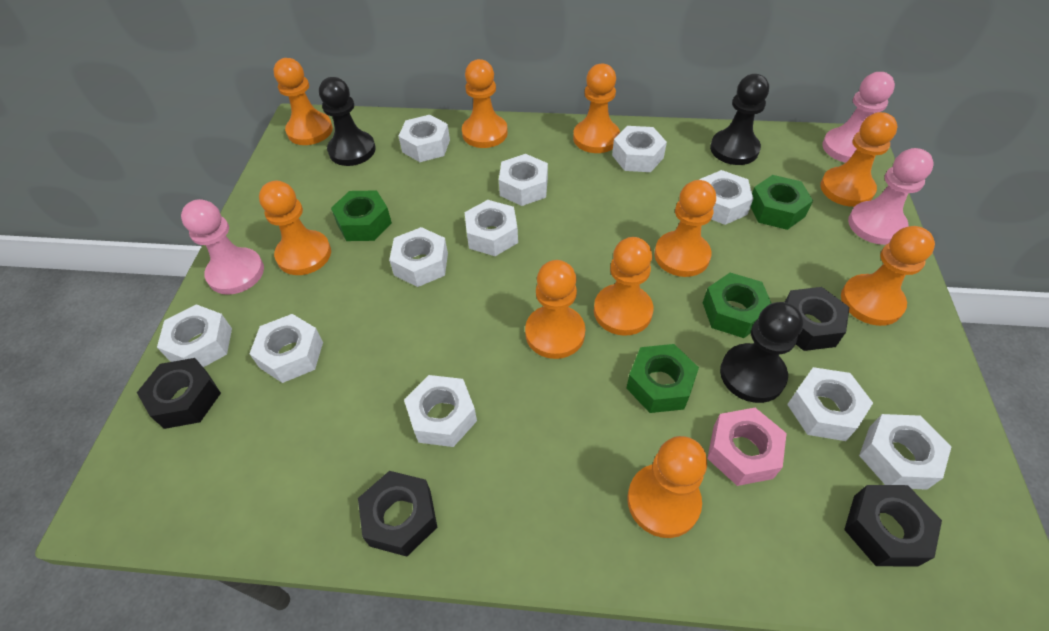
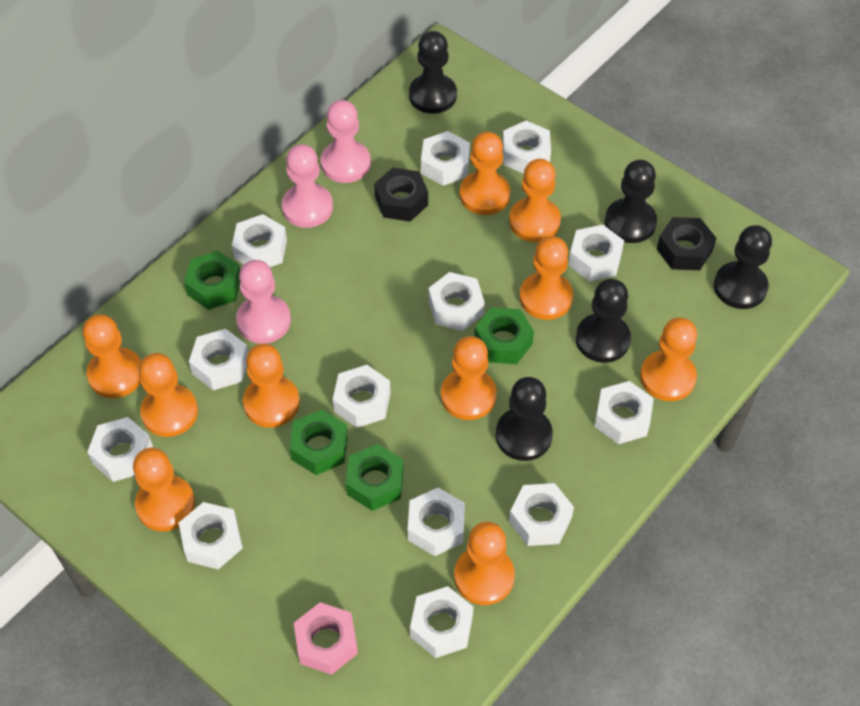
black nut: [137,358,221,429] [358,471,437,557] [785,287,850,351] [844,485,942,567] = 4 -> [374,168,428,221] [657,217,716,270] = 2
black pawn: [319,77,376,166] [710,74,769,165] [720,302,803,403] = 3 -> [409,31,457,114] [495,377,553,461] [576,279,631,363] [605,160,657,243] [714,225,772,309] = 5
white nut: [157,304,232,367] [249,314,323,383] [389,227,448,287] [399,115,450,162] [404,375,477,447] [464,200,518,256] [499,154,548,206] [612,126,667,172] [699,170,753,225] [787,367,873,441] [859,414,951,490] = 11 -> [87,417,153,482] [179,502,243,569] [189,329,248,390] [232,214,287,267] [333,365,391,428] [408,488,465,556] [410,586,473,658] [421,131,470,186] [428,272,484,331] [503,121,551,174] [509,483,574,546] [568,225,624,282] [594,381,654,444] = 13

